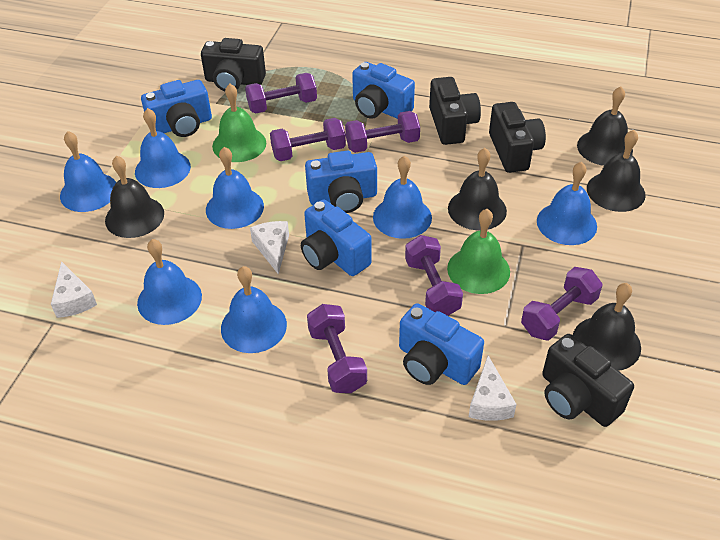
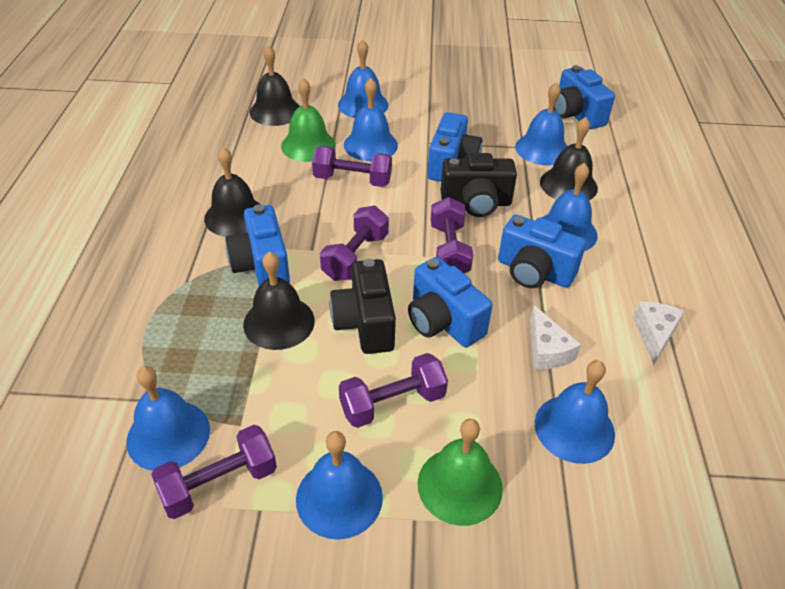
black bell: [105,156,164,238] [448,148,507,230] [573,283,641,371] [577,87,633,166] [587,130,645,212] = 5 -> [204,147,260,237] [243,251,315,350] [250,45,299,126] [540,117,598,200] = 4
black camera: [201,38,266,91] [429,77,481,145] [489,102,546,173] [542,334,634,427] = 4 -> [330,259,396,354] [441,153,517,217] = 2
purple dumbbell: [245,73,317,114] [270,118,346,161] [307,304,367,393] [345,111,420,153] [405,235,463,316] [521,267,602,341] = 6 -> [151,425,277,519] [312,146,392,187] [320,206,389,281] [339,353,448,428] [431,197,473,273] = 5
white cheese: [51,261,97,318] [250,221,289,274] [469,355,517,421] = 3 -> [530,305,581,369] [633,302,684,365] = 2

